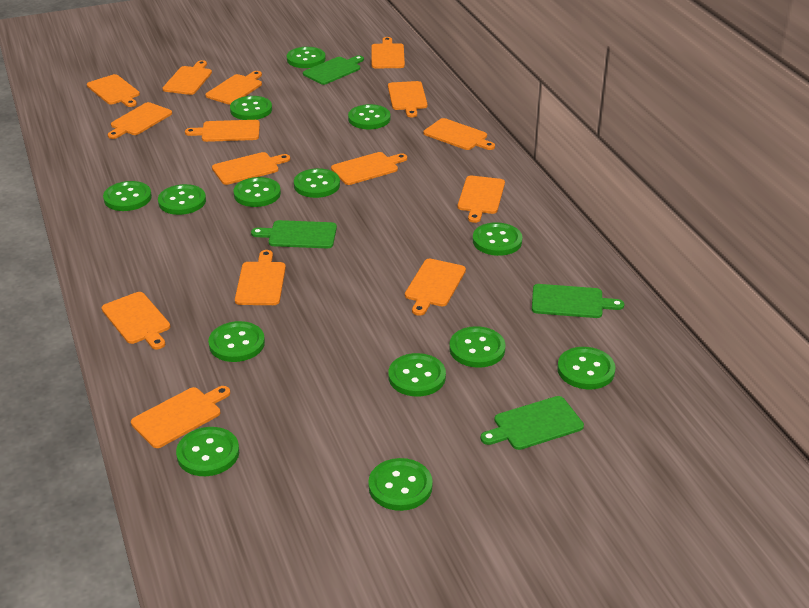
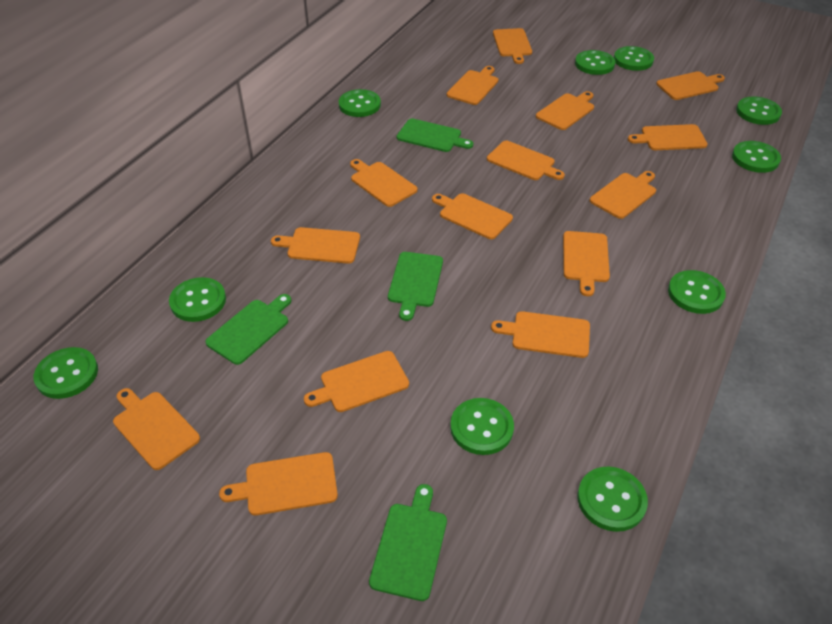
green button: [103,181,152,211] [158,184,206,215] [176,427,239,476] [208,321,265,362] [230,96,272,120] [233,177,281,207] [287,47,326,68] [294,168,340,198] [348,104,390,129] [368,458,433,511] [388,353,446,397] [449,326,505,368] [473,222,522,256] [557,347,616,389] = 14 -> [33,347,98,399] [169,277,226,322] [339,89,381,117] [450,398,514,455] [575,50,615,75] [578,467,648,532] [614,46,654,71] [668,270,726,314] [732,141,781,173] [736,96,782,125] = 10

